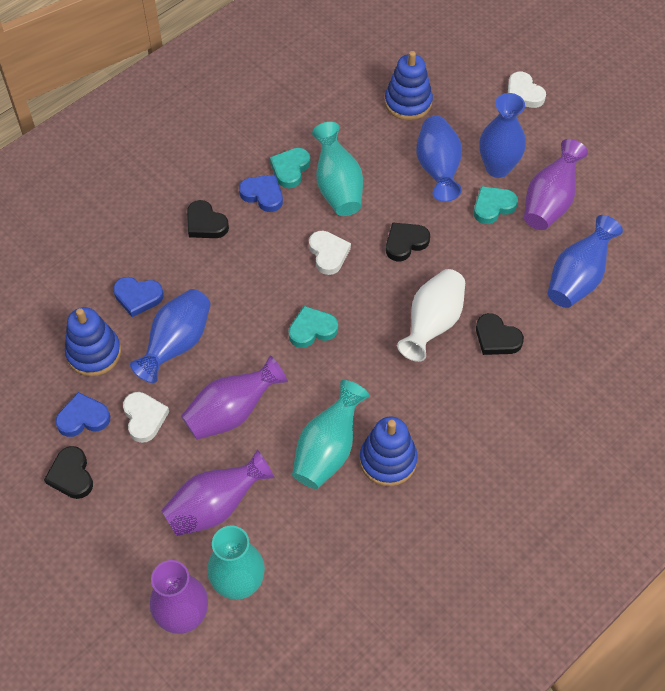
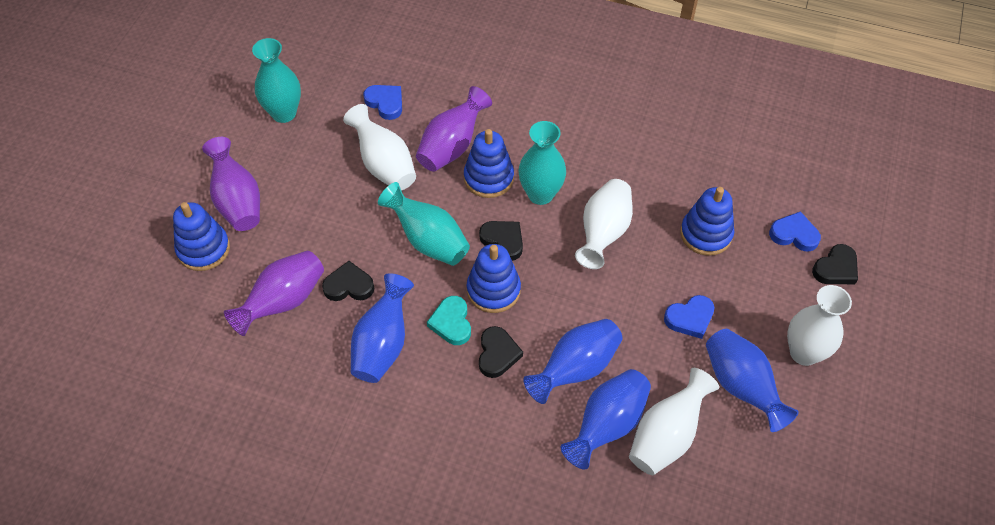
blue stacking toy: [65,307,121,376] [360,416,418,486] [385,51,433,120] = 3 -> [173,202,230,271] [464,129,514,198] [467,244,521,313] [680,187,734,256] = 4
purple vase: [150,560,208,634] [161,449,275,536] [181,355,288,440] [524,139,588,230] = 4 -> [202,137,260,231] [224,251,324,336] [416,86,492,172] = 3
turquoise heart: [270,148,310,188] [289,306,338,348] [474,186,518,224] = 3 -> [427,296,471,345] = 1
white heart: [123,392,169,443] [309,231,351,275] [508,72,546,108] = 3 -> none = 0
white vase: [397,269,465,362] = 1 -> [343,104,416,191] [575,179,633,269] [629,368,719,475] [787,285,852,366] = 4

